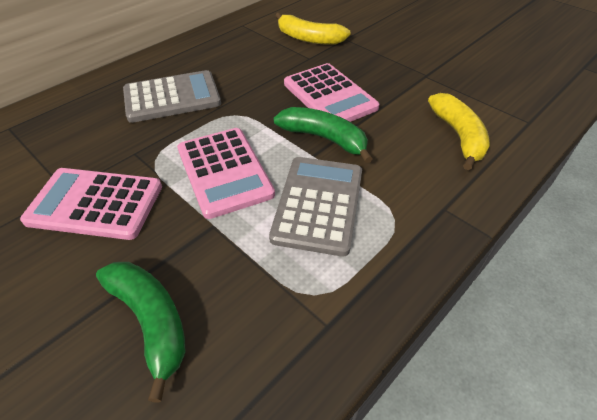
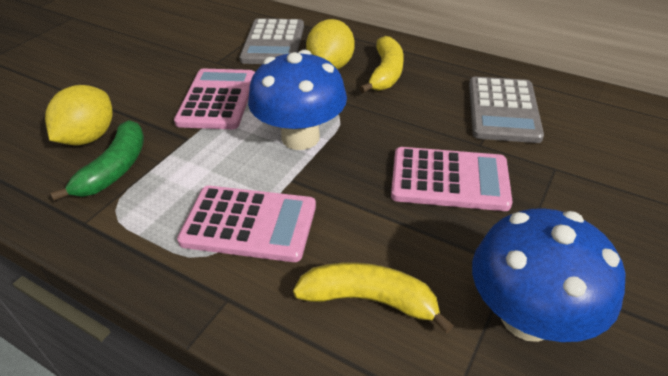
blue mushroom: none = 0 -> [248,50,347,150] [472,208,626,342] = 2
green banana: [96,262,185,403] [273,107,372,163] = 2 -> [50,120,144,201] = 1
yellow lemon: none = 0 -> [45,85,113,145] [306,19,355,69] = 2

